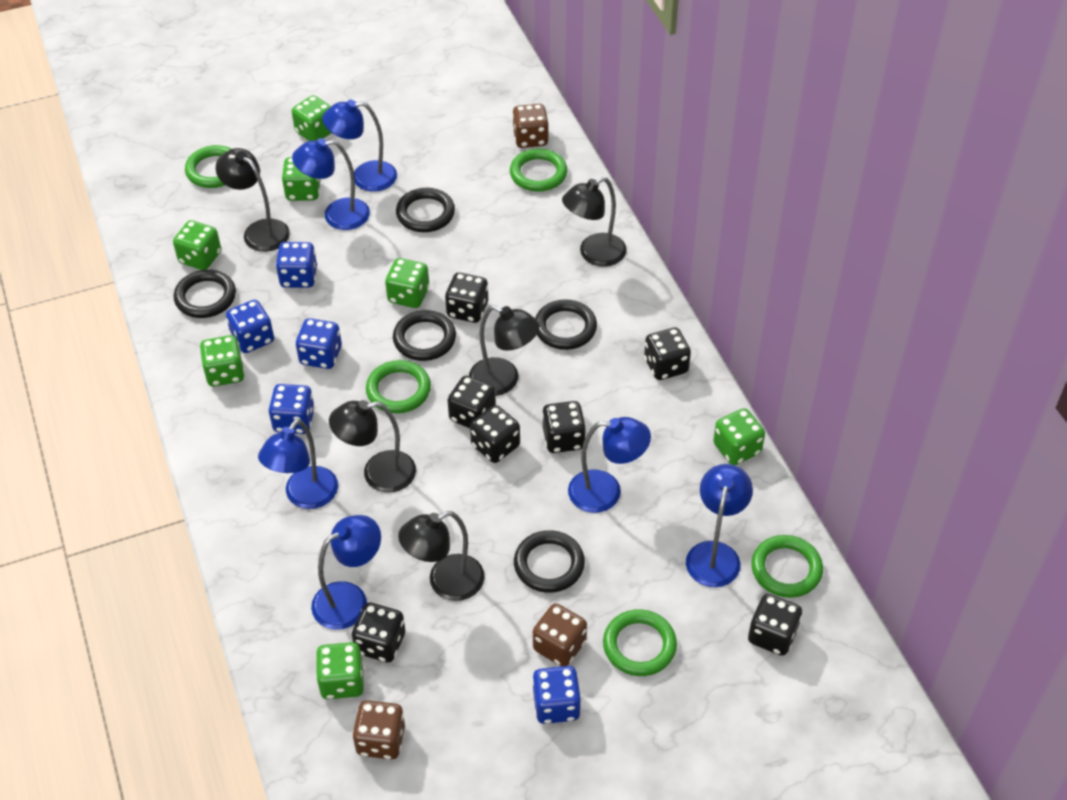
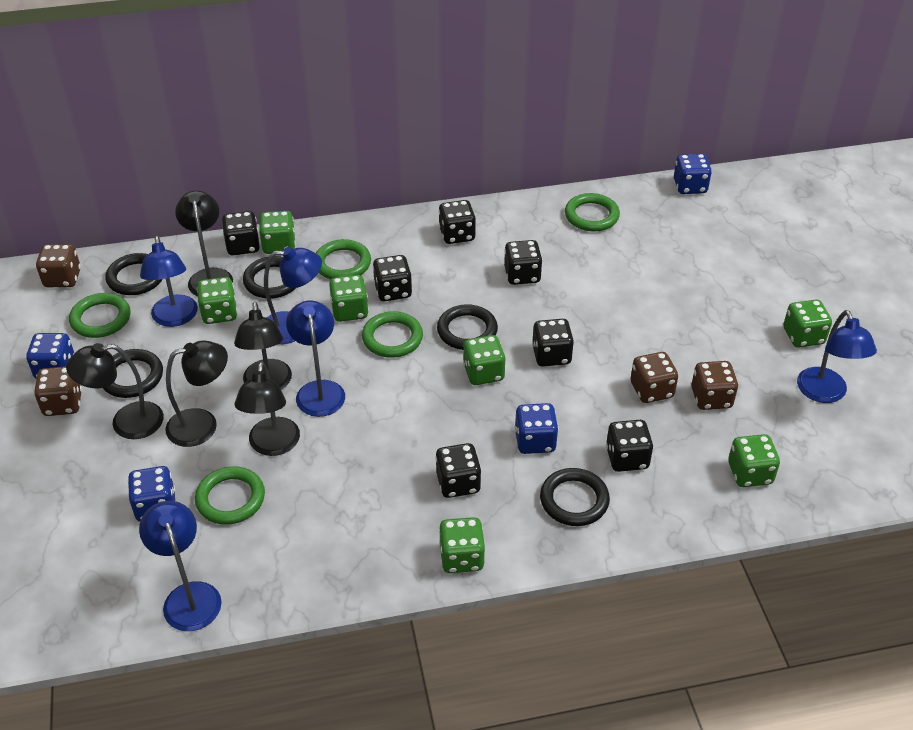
blue dice: [226,300,274,353] [269,384,315,434] [276,242,317,288] [296,318,342,369] [532,666,581,724] = 5 -> [26,333,75,379] [128,466,175,522] [515,403,558,454] [674,154,712,194] = 4
blue lamp: [258,419,338,509] [292,138,370,230] [311,515,381,630] [322,100,397,192] [568,417,651,513] [686,464,753,587] = 6 -> [139,501,221,631] [140,236,198,327] [264,247,322,344] [286,300,345,417] [797,310,877,403] = 5
brown dice: [352,700,405,760] [512,104,549,148] [533,603,587,666] = 3 -> [34,366,82,416] [36,244,81,287] [631,352,678,403] [691,361,738,410] = 4

